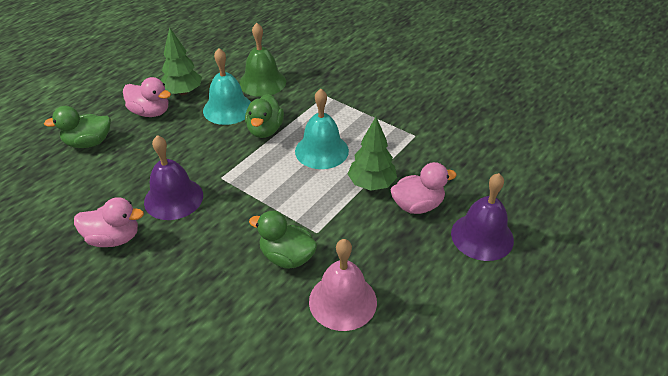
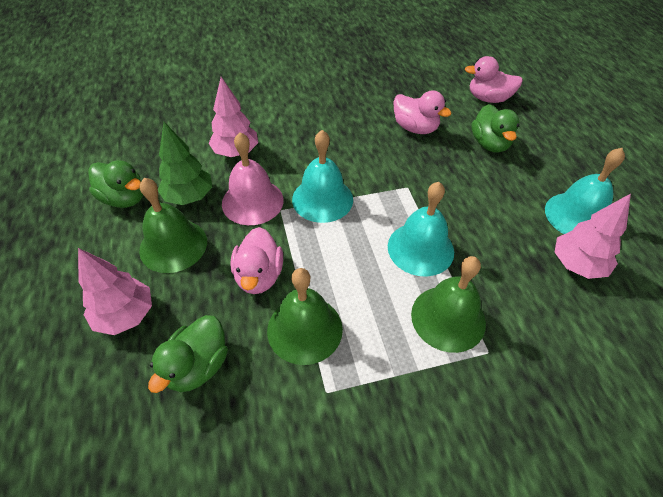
green bell: [239,23,286,97] = 1 -> [139,178,207,273] [267,268,343,365] [411,256,486,353] = 3
green tree: [161,27,202,95] [348,117,397,191] = 2 -> [158,122,212,205] = 1
pink tree: none = 0 -> [78,248,152,335] [208,77,258,157] [555,194,631,279] = 3
purple bell: [144,135,203,220] [451,173,514,261] = 2 -> none = 0
turquoise bell: [203,48,251,125] [295,89,349,169] = 2 -> [292,130,353,223] [388,182,454,276] [545,148,625,234] = 3

